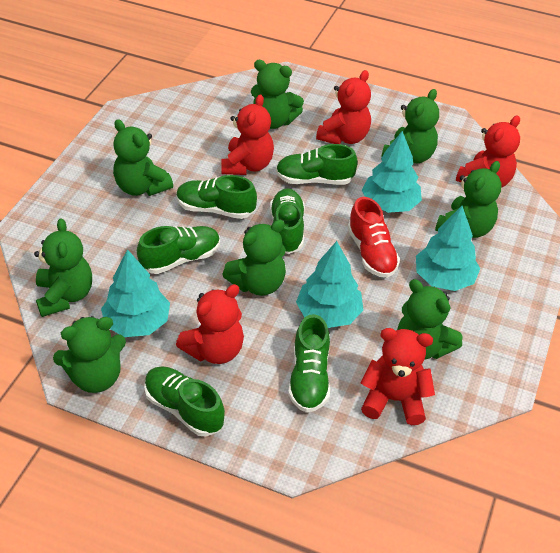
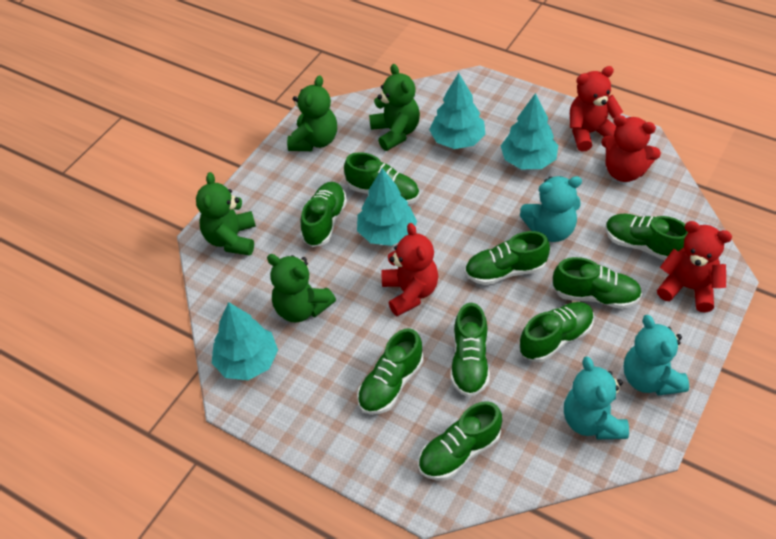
green shoe: [137,226,220,274] [144,366,225,436] [177,175,257,219] [270,188,305,254] [276,144,358,185] [288,314,330,413] = 6 -> [301,182,347,247] [344,152,419,204] [357,328,423,415] [418,401,502,481] [450,303,490,397] [465,231,550,285] [519,302,594,362] [553,257,642,309] [605,214,688,260] = 9
green teddy bear: [34,218,92,317] [53,316,126,393] [113,119,173,196] [222,220,286,296] [251,60,304,129] [381,89,439,163] [397,279,462,359] [435,161,502,238] = 8 -> [196,172,256,256] [267,254,336,323] [287,75,337,151] [369,64,420,151] = 4
red shoe: [348,197,400,278] = 1 -> none = 0
red teddy bear: [176,284,244,364] [221,94,274,175] [316,70,371,144] [360,328,435,425] [456,116,520,188] = 5 -> [382,223,438,316] [570,66,623,152] [601,115,661,182] [657,221,732,312] = 4
turquoise teddy bear: none = 0 -> [520,176,582,242] [564,356,629,439] [624,315,689,396] = 3

